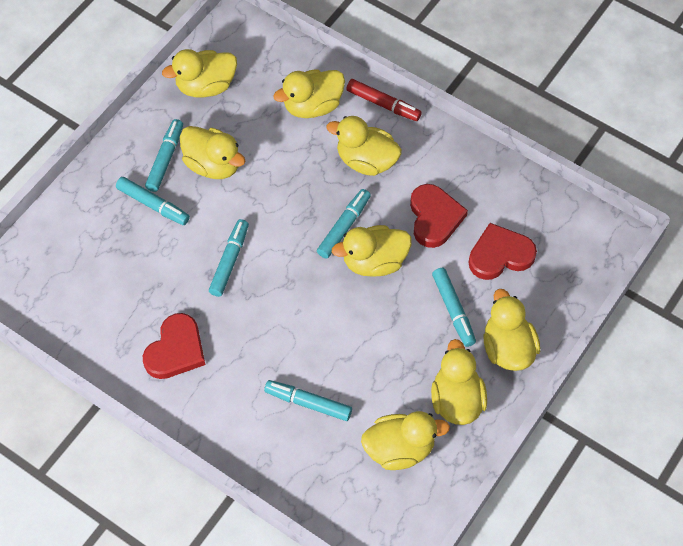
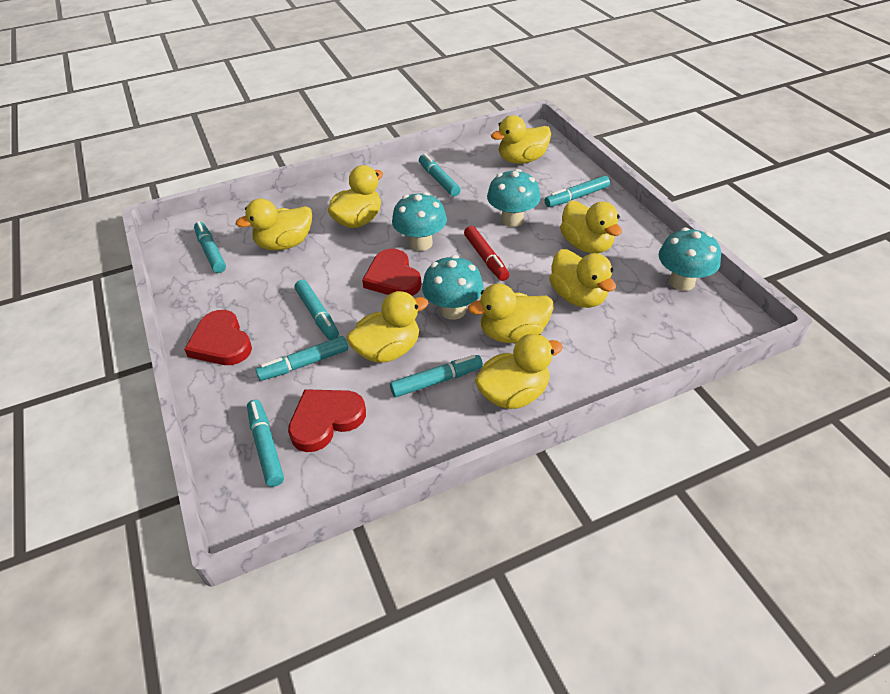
turquoise marker: [116,177,190,225] [145,119,183,192] [209,219,249,297] [264,380,352,421] [317,189,371,259] [432,268,476,347] = 6 -> [194,221,226,273] [247,400,284,487] [256,336,348,381] [295,280,339,340] [390,355,483,397] [419,154,461,197] [545,176,610,207] = 7
turquoise mushroom: none = 0 -> [392,192,447,251] [422,255,483,320] [487,169,541,227] [659,228,721,291] = 4

